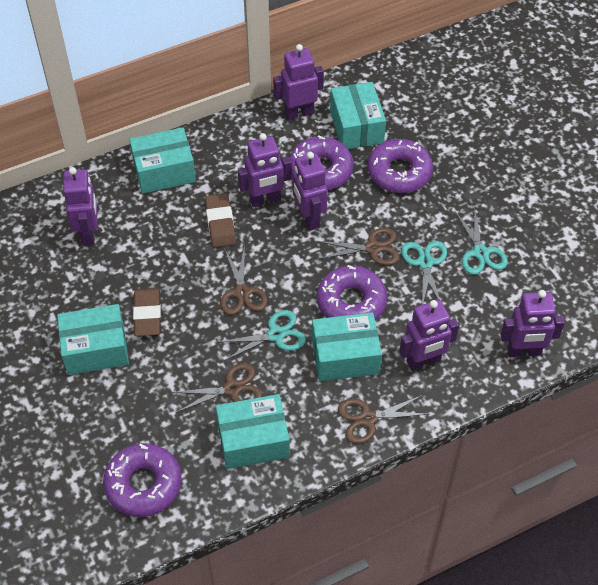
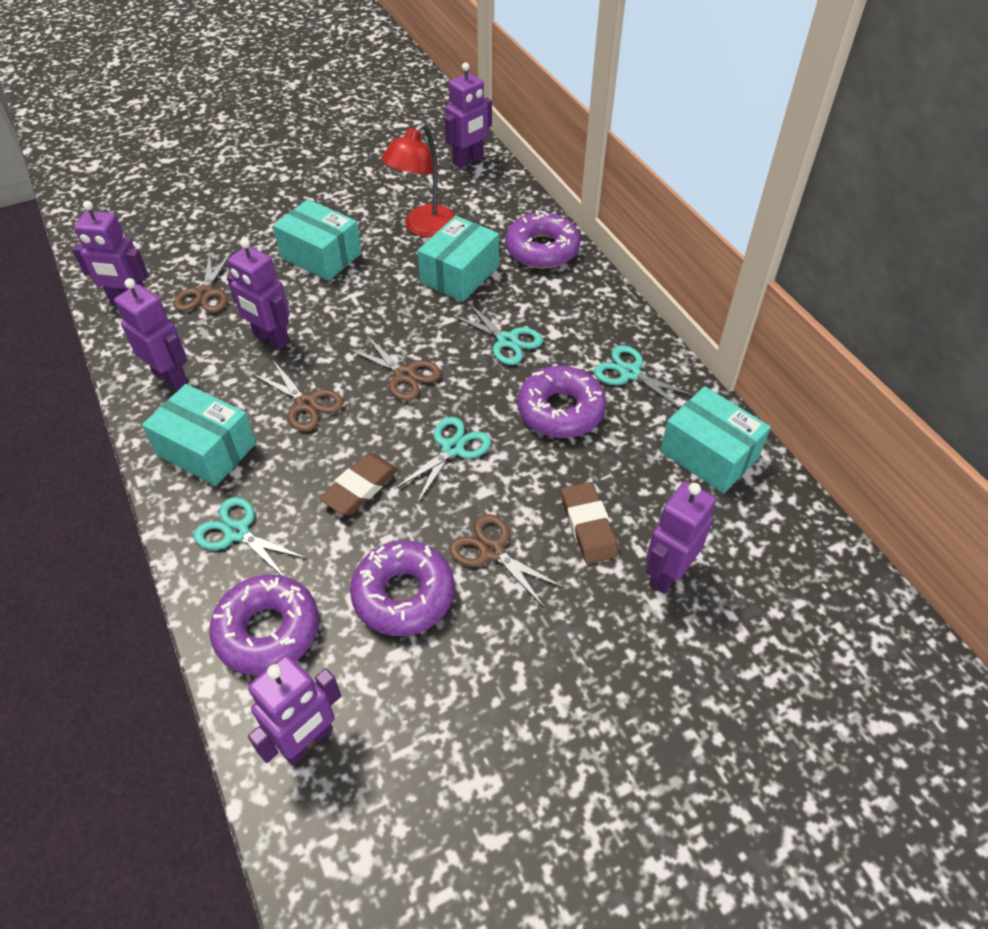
red lamp: none = 0 -> [381,123,456,238] = 1
turquoise box: [57,304,129,375] [129,127,196,194] [216,394,290,469] [312,312,382,381] [330,82,386,149] = 5 -> [142,384,256,486] [273,199,362,281] [418,216,499,302] [660,386,771,493] = 4
turquoise scissors: [217,310,306,361] [401,241,447,305] [455,207,508,275] = 3 -> [194,497,308,576] [394,417,491,504] [451,302,543,365] [594,345,694,409] = 4

